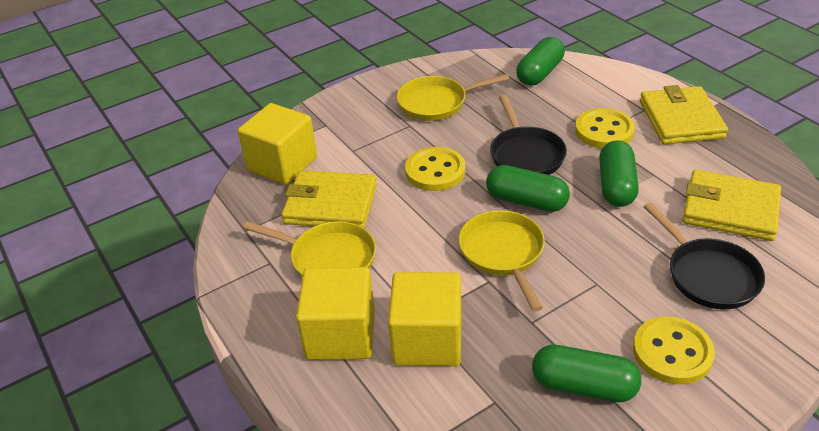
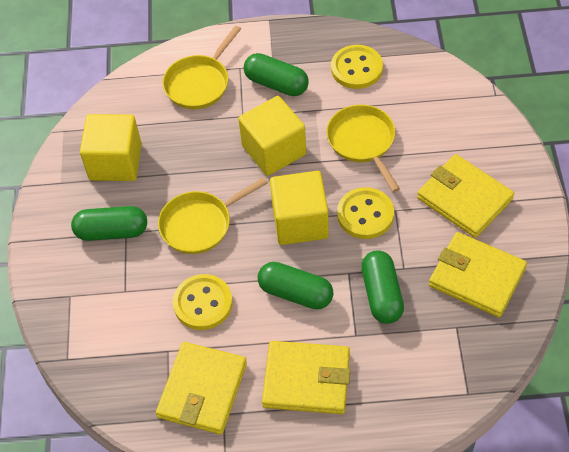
black pan: [490,95,567,175] [644,203,765,309] = 2 -> none = 0
yellow wallet: [281,170,377,228] [640,85,728,144] [682,170,781,241] = 3 -> [156,342,247,434] [262,341,350,414] [417,154,514,238] [429,232,527,317] = 4

